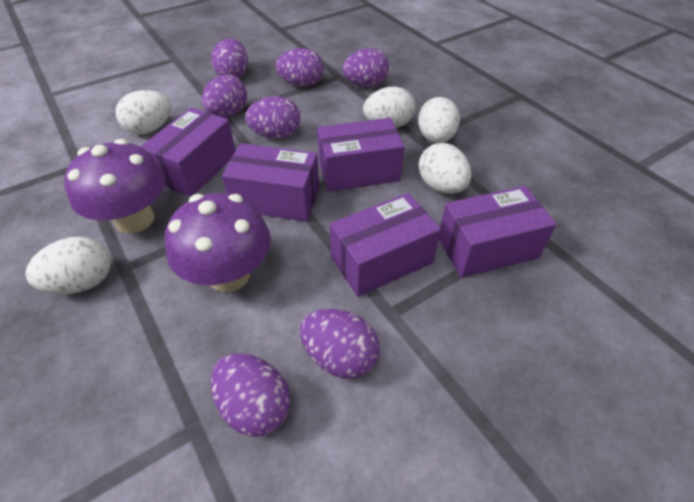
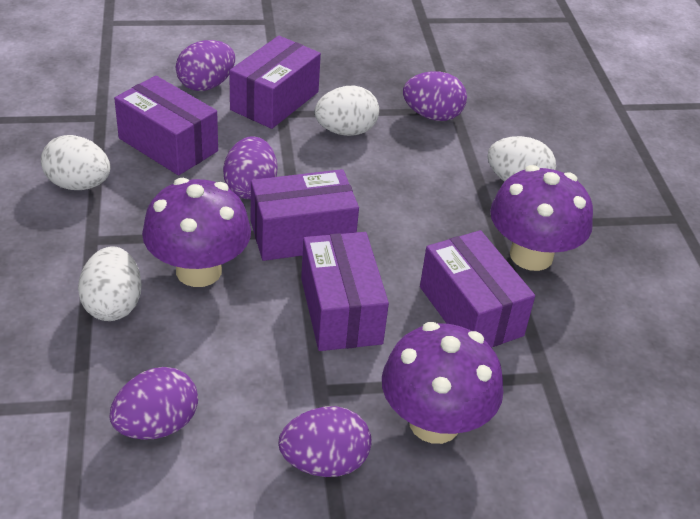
purple egg: [202,74,247,117] [211,38,248,78] [211,353,290,437] [245,96,301,139] [275,48,324,87] [300,309,380,379] [342,48,389,87] = 7 -> [110,367,198,440] [176,40,235,91] [223,137,277,199] [279,406,371,477] [403,71,467,121] = 5
purple mushroom: [64,139,166,234] [165,193,271,292] = 2 -> [142,178,251,287] [382,322,503,444] [490,165,593,271] = 3
white egg: [25,236,111,294] [115,90,171,134] [363,86,415,128] [418,97,460,143] [419,143,471,194] = 5 -> [41,135,110,190] [78,246,142,321] [314,86,379,136] [487,136,556,182] = 4

